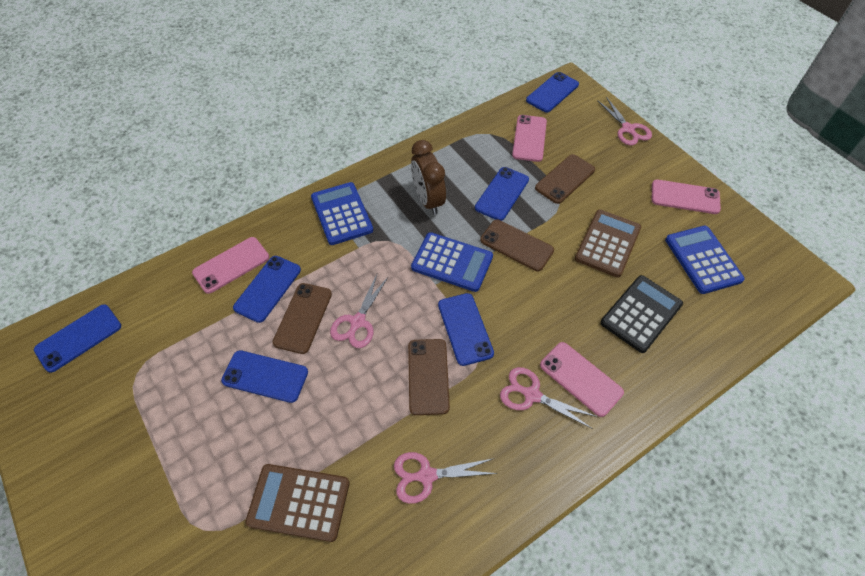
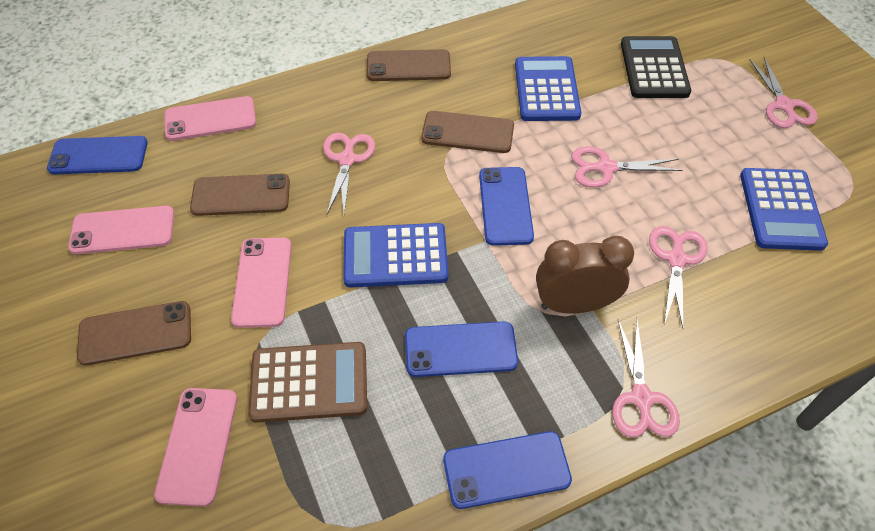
blue phone: [34,304,121,373] [221,350,308,403] [233,256,301,323] [438,293,494,366] [475,167,529,221] [526,72,579,113] = 6 -> [47,136,148,174] [405,322,518,377] [443,431,572,509] [479,167,534,246] = 4
brown calculator: [245,464,350,542] [575,210,641,278] = 2 -> [248,342,367,423] = 1
pink scissors: [330,274,389,348] [394,452,498,504] [500,367,597,429] [597,97,652,145] = 4 -> [323,133,375,214] [571,146,683,188] [612,318,680,437] [649,226,708,328] [750,57,818,128] = 5

